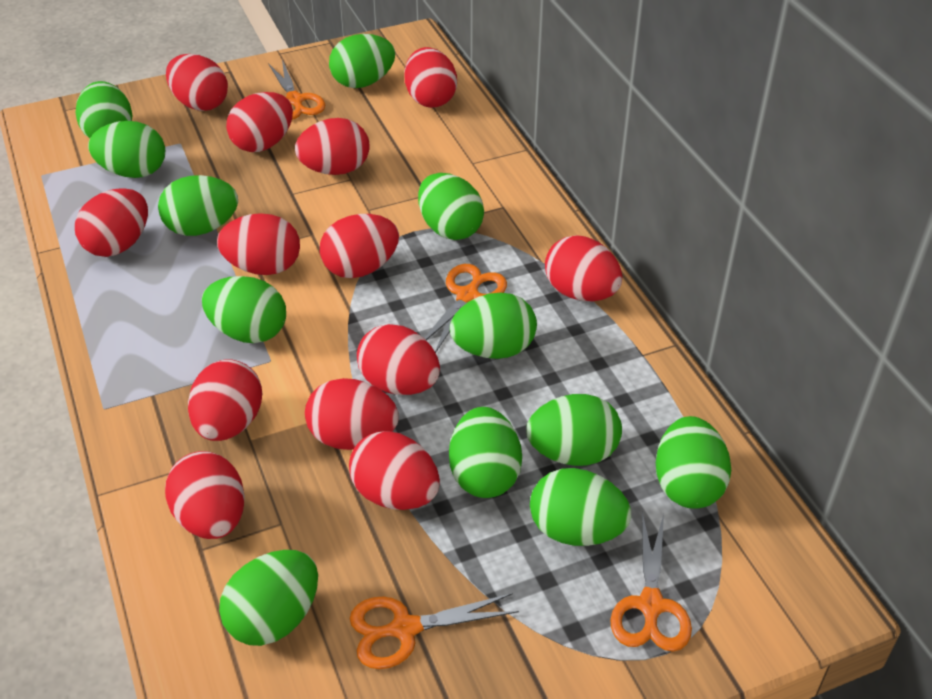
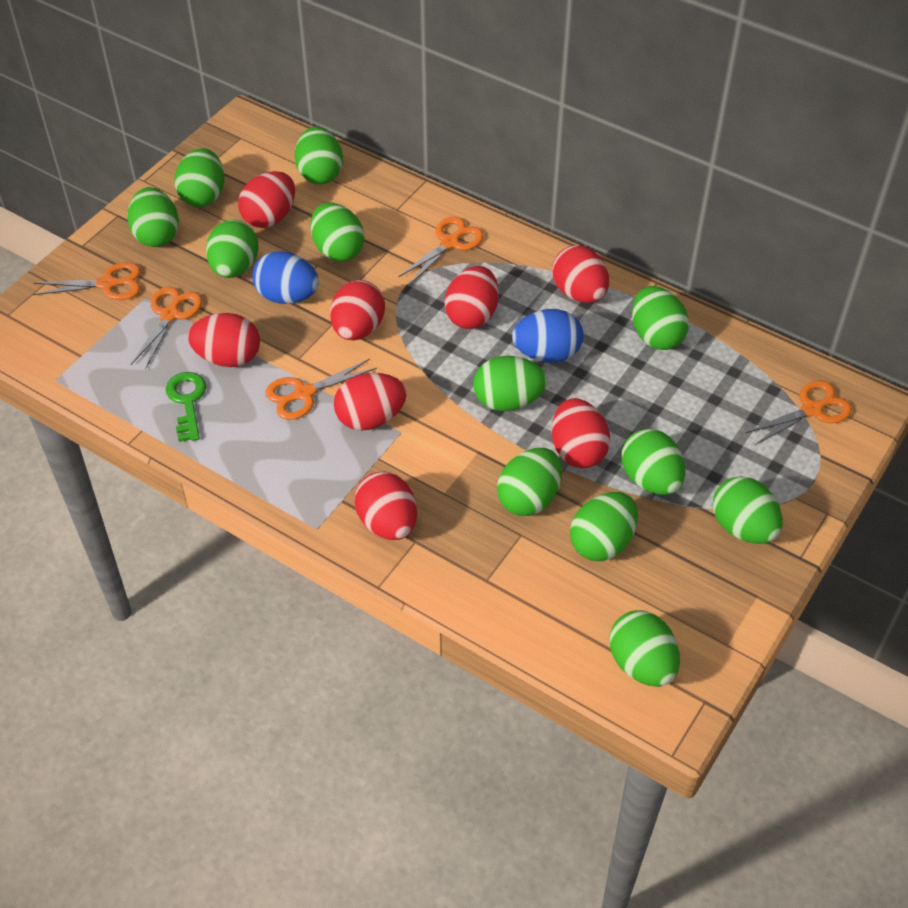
blue egg: none = 0 -> [252,251,319,304] [512,309,583,363] = 2
green key: none = 0 -> [166,372,207,442] = 1
orange scissors: [268,60,325,120] [350,593,519,669] [424,264,507,353] [610,512,692,652] = 4 -> [33,262,141,300] [131,287,202,370] [265,359,377,420] [398,216,484,284] [745,380,852,445] = 5
red egg: [75,188,148,257] [165,451,245,539] [166,54,228,111] [188,359,262,441] [217,213,300,275] [226,92,293,152] [295,118,370,175] [305,378,399,450] [320,214,399,278] [349,431,440,510] [357,324,440,395] [404,47,457,108] [545,235,622,301] = 13 -> [188,313,260,367] [238,171,295,228] [330,280,385,340] [334,373,407,431] [354,472,417,540] [444,266,499,329] [552,245,609,303] [552,398,610,468] = 8

